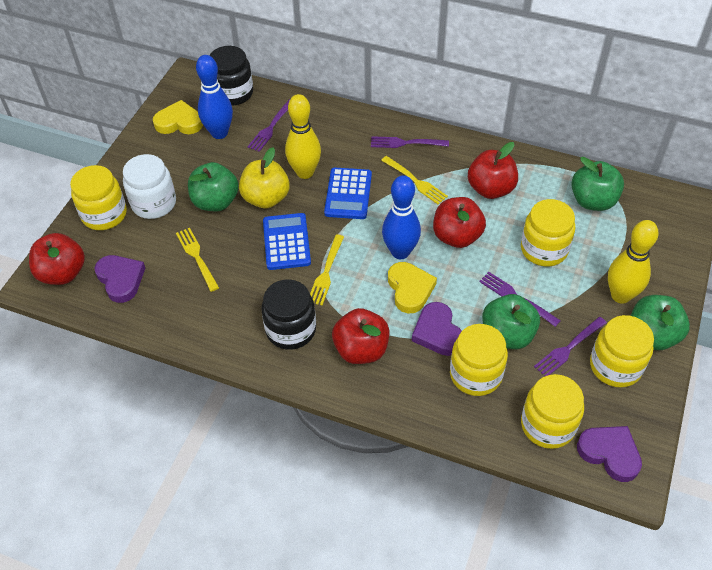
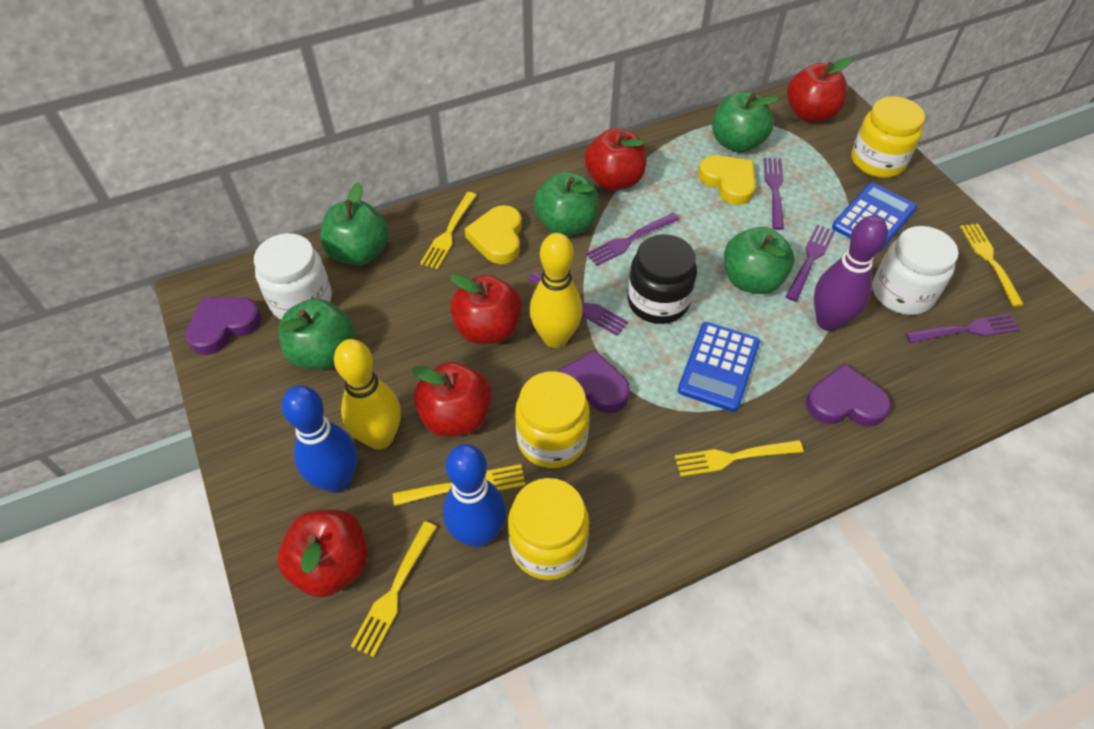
black jar: [210,46,253,106] [261,279,316,350] = 2 -> [627,234,697,324] = 1
green apple: [188,162,239,211] [482,294,540,349] [571,157,624,211] [631,295,690,350] = 4 -> [278,298,354,369] [320,182,389,266] [534,172,598,236] [712,92,778,153] [724,227,794,294] = 5
purple bowling pin: none = 0 -> [814,215,888,331] = 1
purple fork: [247,99,290,152] [371,136,449,148] [479,272,561,327] [534,317,607,376] = 4 -> [528,272,629,336] [586,213,680,266] [763,157,784,230] [785,225,835,301] [905,314,1020,343] = 5
red apple: [29,233,85,285] [332,308,390,364] [433,197,486,248] [468,142,518,199] = 4 -> [277,509,368,598] [412,361,492,437] [450,274,522,344] [584,128,646,191] [787,57,852,122] = 5
white jar: [123,154,176,219] = 1 -> [254,233,332,319] [872,226,959,315] = 2
yellow apple: [239,148,290,208] = 1 -> none = 0
yellow fork: [176,228,219,292] [310,235,344,305] [381,156,448,204] = 3 -> [351,521,437,657] [393,464,526,506] [420,192,477,269] [675,440,803,477] [960,224,1024,307] = 5
yellow jar: [70,165,127,230] [450,324,508,396] [521,199,575,266] [521,374,584,449] [590,315,654,388] = 5 -> [508,478,589,580] [515,371,590,468] [851,96,925,178] = 3

